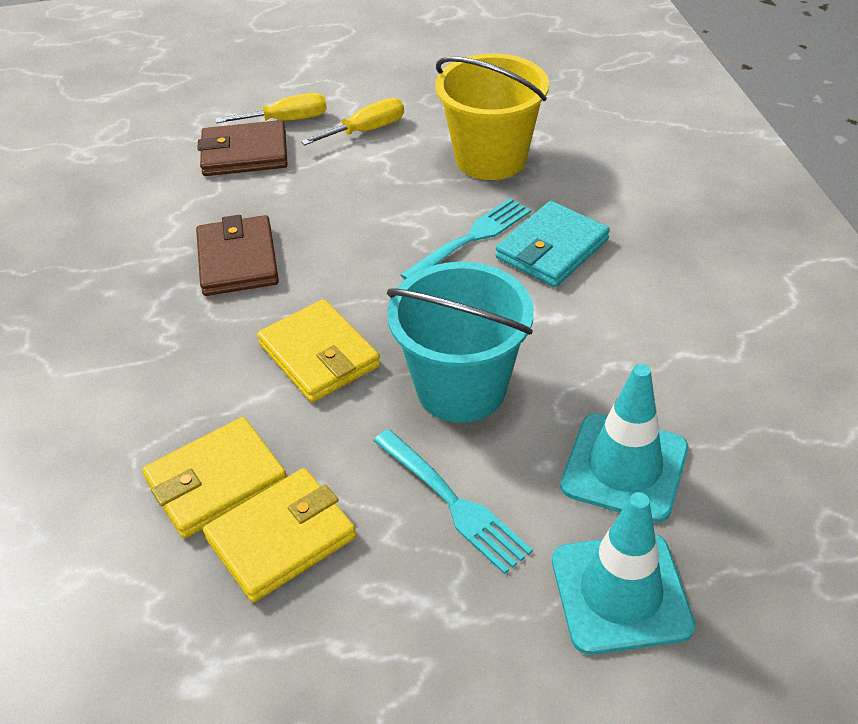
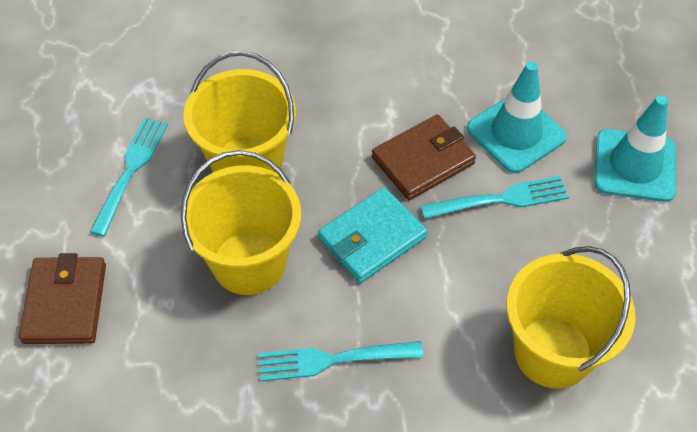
turquoise bucket: [387,262,534,423] = 1 -> none = 0
turquoise fork: [374,429,533,574] [401,198,531,280] = 2 -> [90,117,168,236] [258,341,423,382] [420,176,569,219] = 3
yellow bucket: [435,53,549,180] = 1 -> [181,150,301,295] [183,51,296,175] [506,246,636,389] = 3
yellow screwdriver: [215,93,327,123] [301,98,404,145] = 2 -> none = 0
yellow wallet: [142,417,286,539] [203,468,356,602] [257,299,380,402] = 3 -> none = 0

